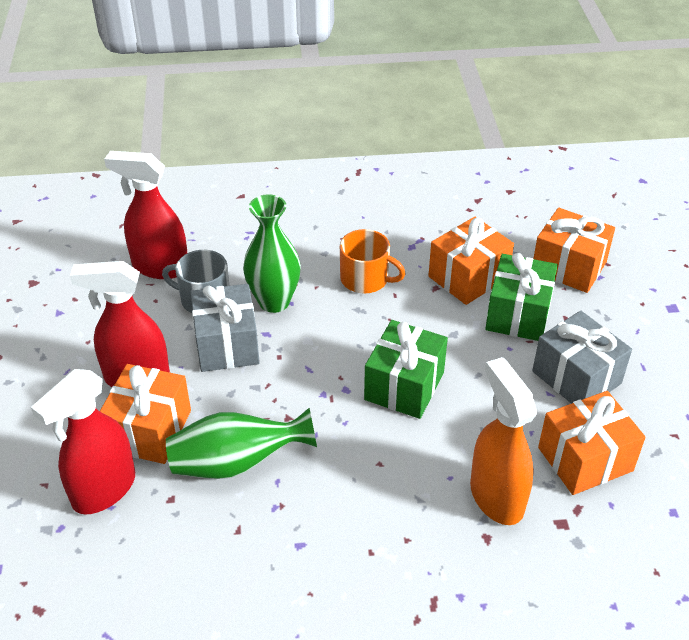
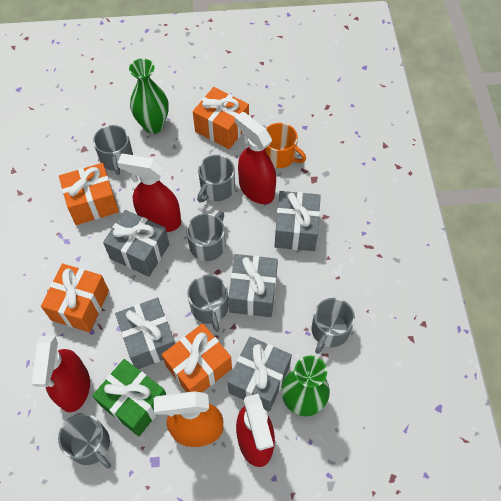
green gift: [364,320,448,419] [485,253,558,341] = 2 -> [92,359,166,436] = 1
grey gift: [191,284,260,372] [532,311,632,404] = 2 -> [103,210,169,277] [115,298,175,369] [228,254,278,317] [228,336,292,411] [274,191,321,251] = 5
grey mug: [162,250,229,313] = 1 -> [58,413,111,469] [93,125,133,175] [186,211,225,261] [188,275,229,332] [197,155,235,202] [311,298,355,354] = 6
red spray bottle: [31,369,135,514] [70,261,170,387] [104,151,187,279] = 3 -> [30,336,90,412] [117,154,181,232] [235,112,276,204] [236,394,275,467] = 4

